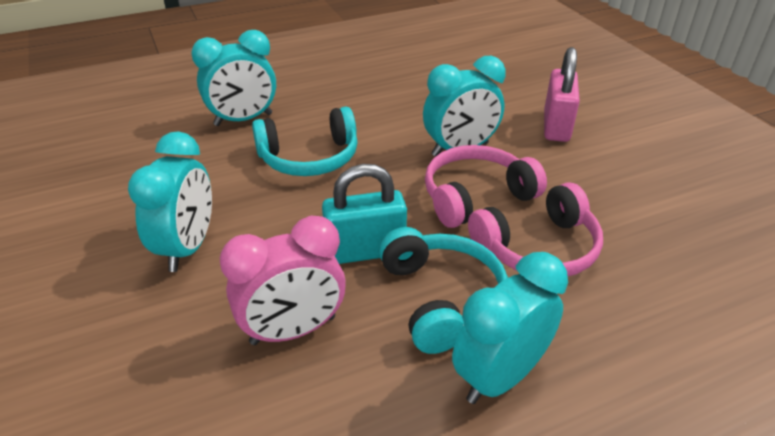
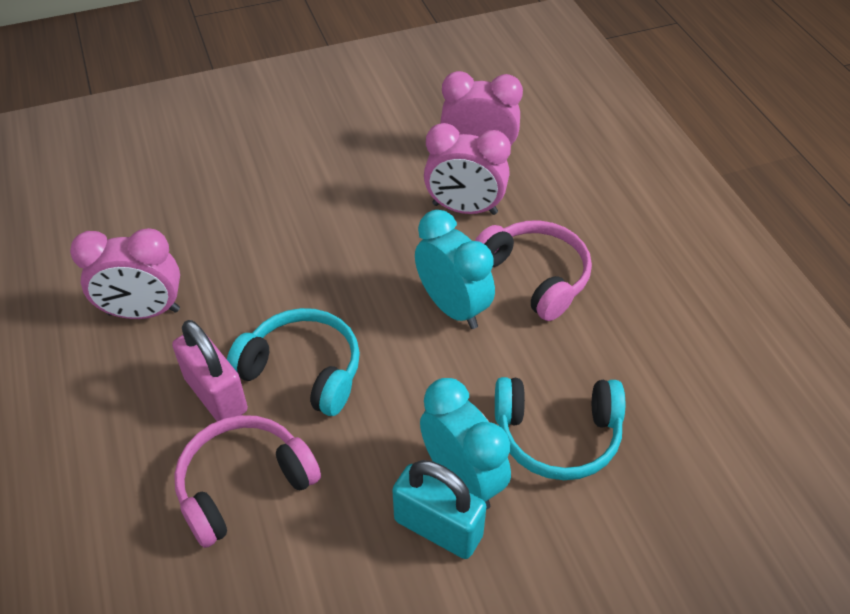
pink clock: [220,215,346,345] = 1 -> [70,228,180,319] [424,123,511,215] [440,71,523,145] = 3
turquoise clock: [128,131,212,272] [191,30,276,126] [423,56,506,157] [452,252,568,404] = 4 -> [415,210,495,329] [420,378,511,510] = 2

